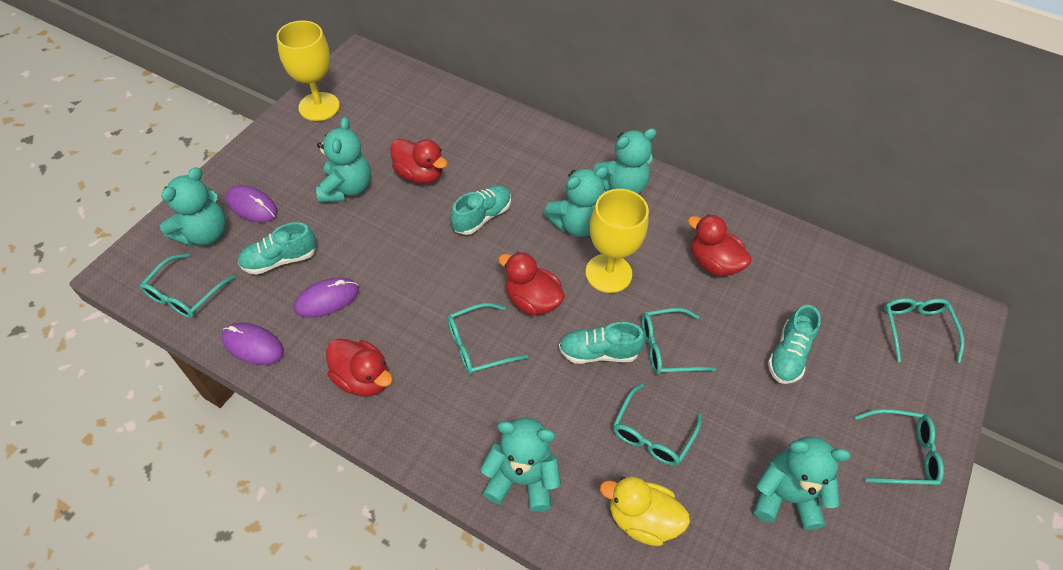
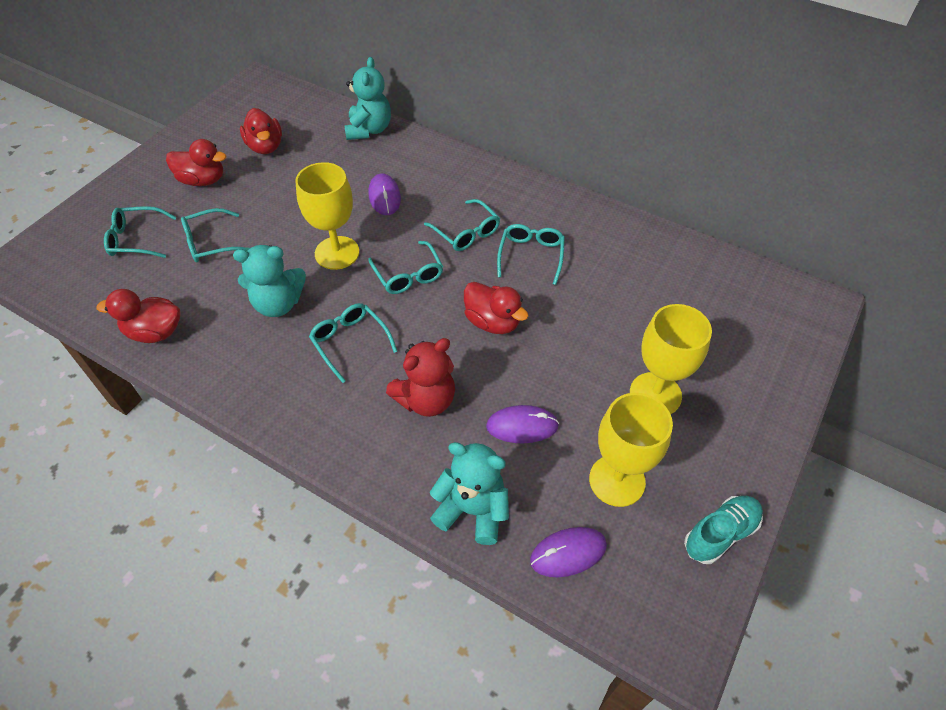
red teddy bear: none = 0 -> [386,338,455,417] = 1
turquoise shoe: [237,222,316,275] [451,185,511,235] [559,322,645,364] [768,305,821,384] = 4 -> [684,496,763,564] = 1
turquoise teddy bear: [160,167,226,246] [316,117,371,203] [480,418,561,512] [543,166,608,237] [593,128,657,194] [754,437,850,530] = 6 -> [233,245,306,317] [344,57,391,140] [430,442,509,545] = 3
yellow duck: [600,476,690,546] = 1 -> none = 0
yellow goblet: [277,21,340,121] [586,189,649,293] = 2 -> [295,162,359,270] [589,393,673,507] [630,304,712,414] = 3

